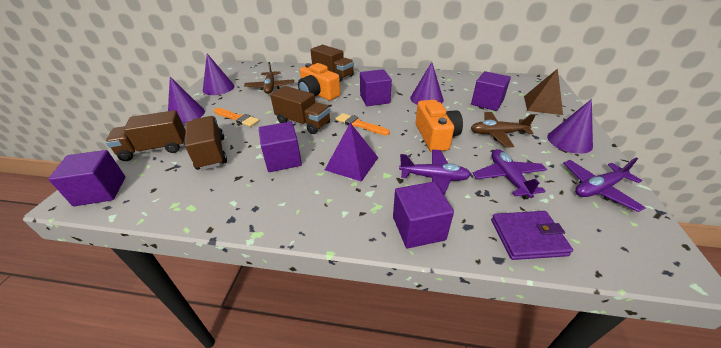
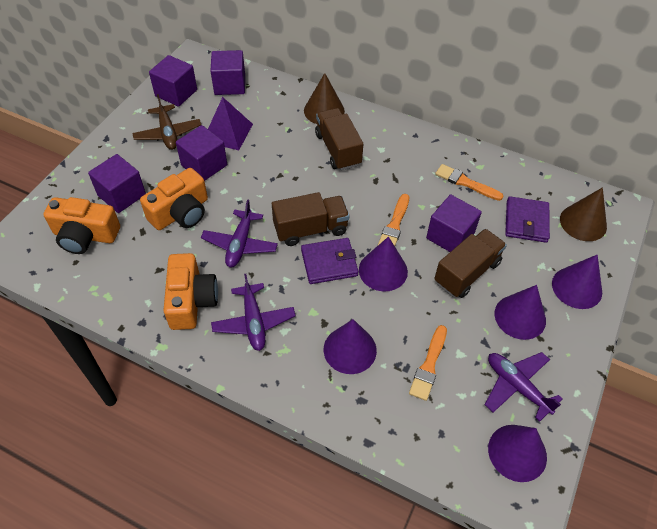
brown cone: none = 0 -> [304,73,345,124] [560,187,607,241] = 2
brown plane: [244,62,294,94] [471,112,535,147] = 2 -> [132,94,201,150] = 1
brown pyramid: [524,69,563,115] = 1 -> none = 0
brown truck: [106,110,186,161] [185,116,227,170] [270,86,330,134] [310,45,354,81] = 4 -> [272,192,350,246] [315,108,363,171] [434,229,507,298] = 3
orange brush: [214,108,259,127] [336,113,390,135] = 2 -> [378,194,409,246] [409,325,447,401] [435,164,503,201] = 3
orange camera: [298,63,340,101] [416,100,463,152] = 2 -> [43,197,120,254] [140,168,208,230] [163,253,218,330] = 3
purple cone: [168,77,205,124] [203,54,235,95] [410,62,444,105] [547,99,593,154] = 4 -> [324,319,377,374] [359,237,408,291] [488,425,547,482] [494,285,546,340] [552,255,602,309] = 5
purple wallet: [491,211,573,260] = 1 -> [301,238,358,284] [505,196,550,243] = 2

